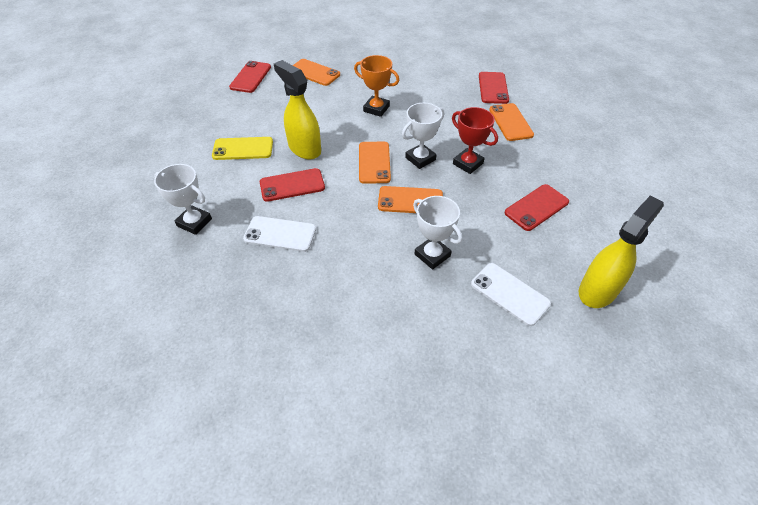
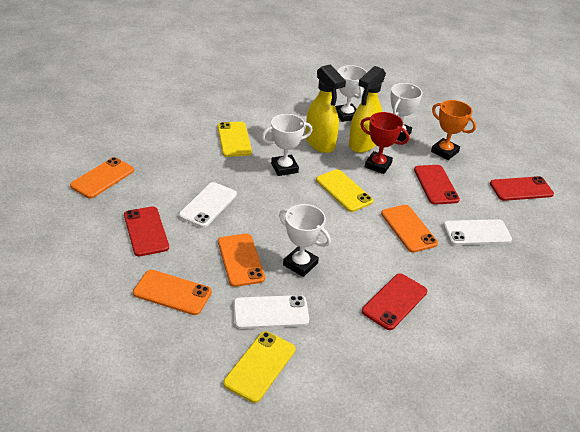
white phone: [243,216,316,252] [471,263,551,326] = 2 -> [179,182,237,228] [234,295,309,329] [443,219,512,245] = 3
white trophy: [154,164,212,235] [402,103,444,169] [413,196,462,270] = 3 -> [262,114,313,176] [279,204,331,277] [335,65,367,122] [391,83,422,142] = 4
yellow phone: [212,137,273,160] = 1 -> [217,122,252,157] [223,331,295,403] [316,169,374,212] = 3

